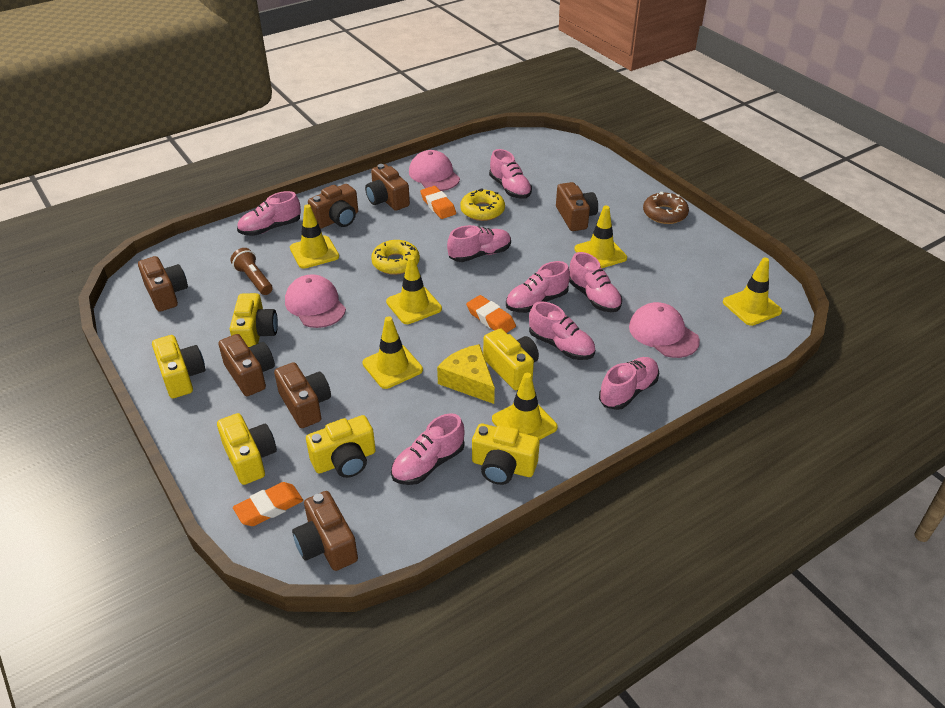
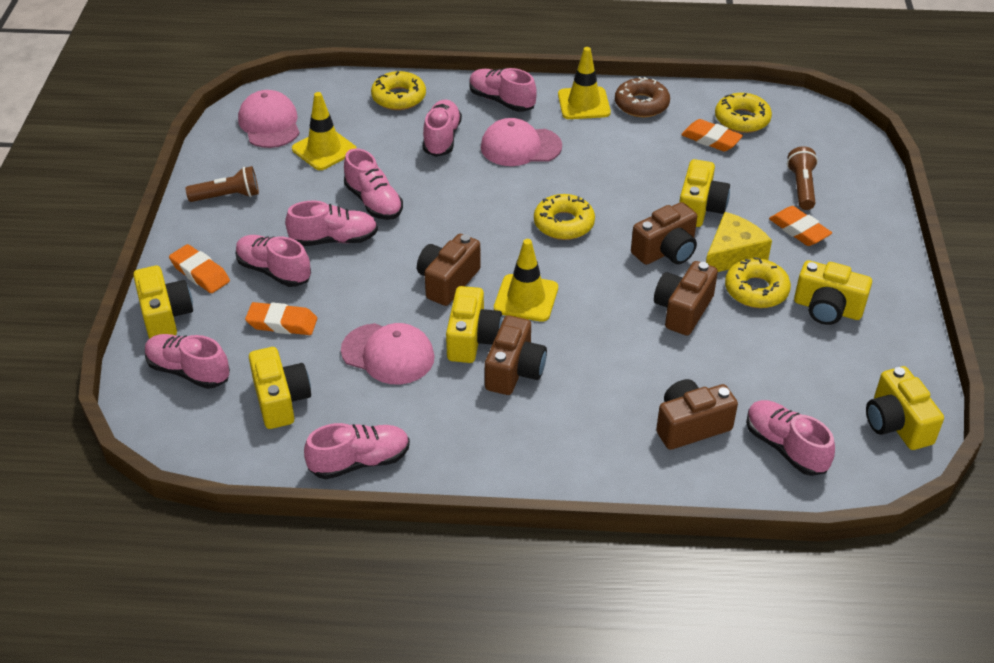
brown camera: [138,256,188,312] [218,334,275,396] [274,362,331,428] [292,491,358,571] [308,184,358,229] [365,164,410,211] [556,182,598,231] = 7 -> [417,234,481,306] [485,315,547,395] [631,202,697,265] [654,261,718,336] [656,379,738,450] = 5
brown flashlight: [230,248,273,295] = 1 -> [186,166,259,202] [787,146,818,210] = 2
orange eraser: [233,482,303,526] [420,186,456,219] [466,295,516,333] = 3 -> [169,244,230,293] [245,302,317,335] [681,119,743,152] [769,206,832,246] = 4
yellow donut: [371,240,420,275] [460,188,505,221] = 2 -> [371,71,426,110] [534,194,595,240] [715,93,772,133] [725,257,791,308] = 4
yellow traffic cone: [290,204,339,269] [362,316,423,389] [386,256,442,324] [492,373,558,440] [574,206,627,268] [723,258,782,326] = 6 -> [292,92,356,170] [494,239,558,322] [558,47,611,119] = 3

